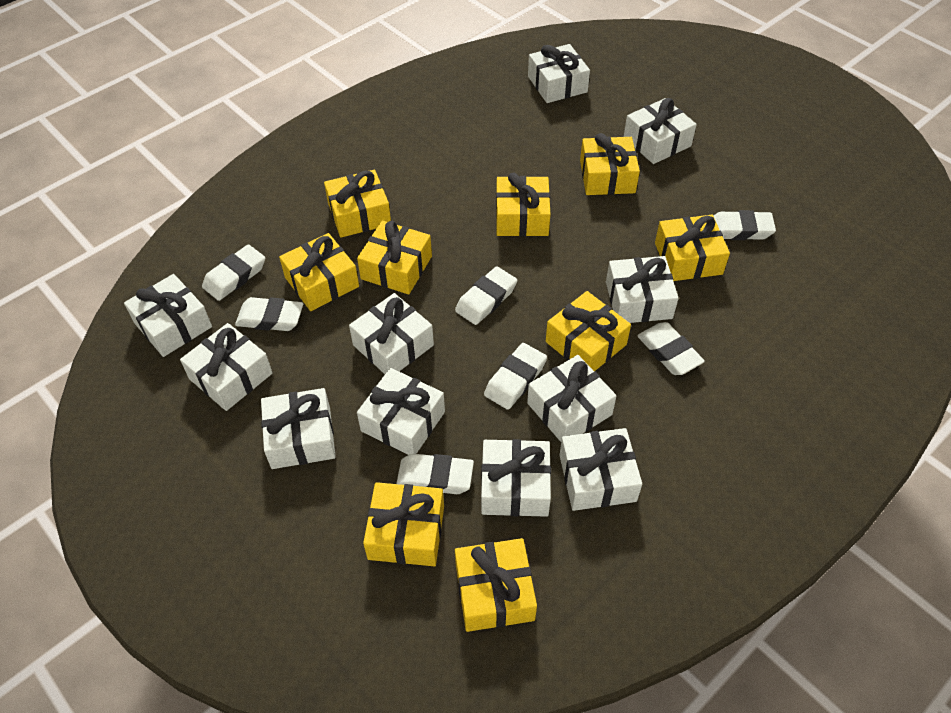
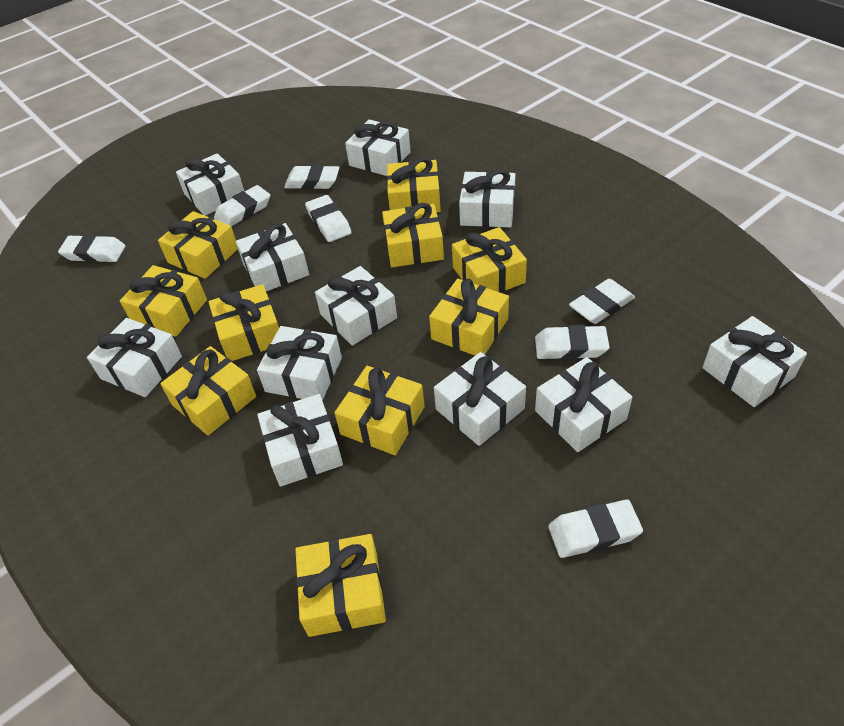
yellow gift: [279,233,359,311] [324,170,391,237] [357,221,432,294] [363,482,444,566] [455,538,537,632] [496,173,551,236] [546,291,631,371] [580,133,640,195] [655,215,730,281] = 9 -> [120,265,207,337] [158,211,238,279] [160,346,256,436] [209,284,279,361] [295,534,386,637] [335,366,425,455] [382,203,444,267] [387,157,441,212] [429,279,509,356] [452,227,527,293] = 10

